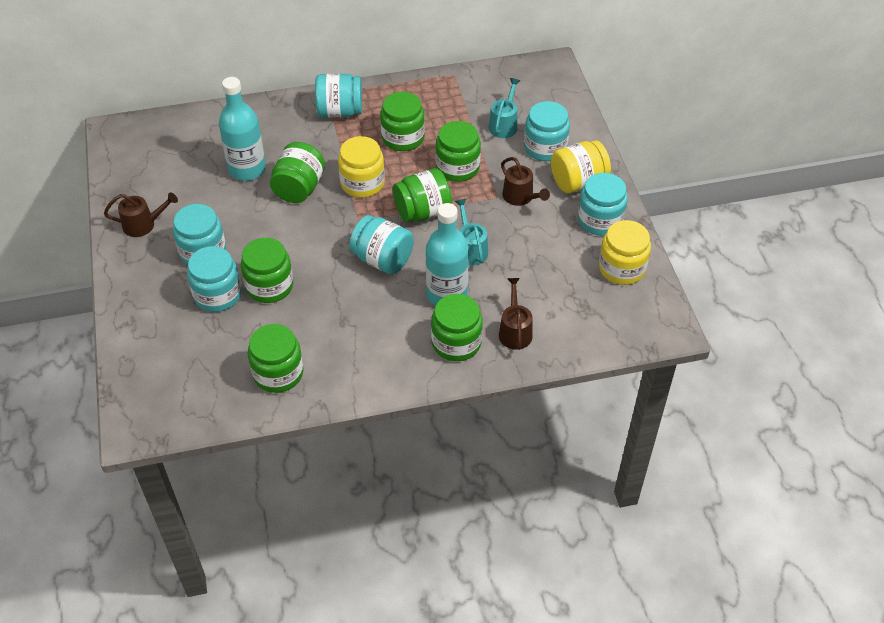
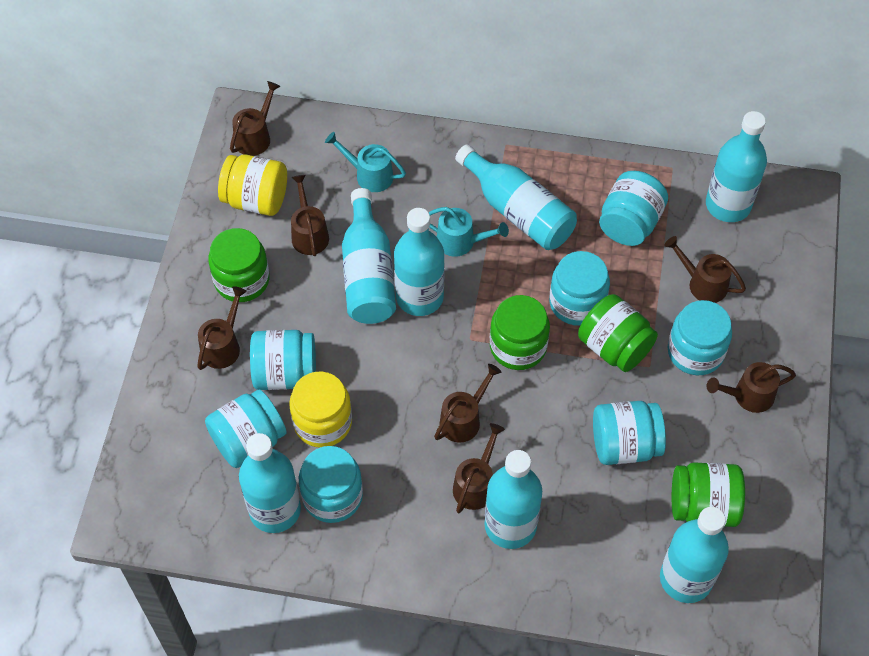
brown watering can: [104,192,178,237] [499,278,533,350] [501,157,550,206] = 3 -> [197,286,247,370] [230,81,280,156] [291,175,329,256] [434,364,502,443] [453,423,505,514] [664,236,746,303] [707,362,796,413] = 7
green jar: [241,238,293,303] [248,324,304,393] [270,142,325,203] [380,92,425,151] [393,168,452,222] [431,294,483,361] [435,121,481,182] = 7 -> [208,228,269,302] [490,295,550,370] [578,294,658,372] [672,462,745,527] = 4
turquoise bottle: [219,77,266,181] [426,203,469,306] = 2 -> [239,433,301,533] [342,188,396,324] [394,208,445,316] [455,144,577,250] [485,450,542,549] [660,507,729,603] [706,111,767,222] = 7
turquoise jar: [173,204,226,265] [187,246,242,312] [315,74,362,118] [349,215,414,274] [524,101,570,161] [578,173,628,236] = 6 -> [205,389,287,468] [250,330,316,390] [299,446,363,523] [549,251,610,326] [593,401,666,465] [599,171,668,246] [667,300,732,375] = 7
yellow jar: [338,136,385,198] [551,140,611,194] [599,220,651,285] = 3 -> [218,155,287,216] [289,372,352,447] = 2

